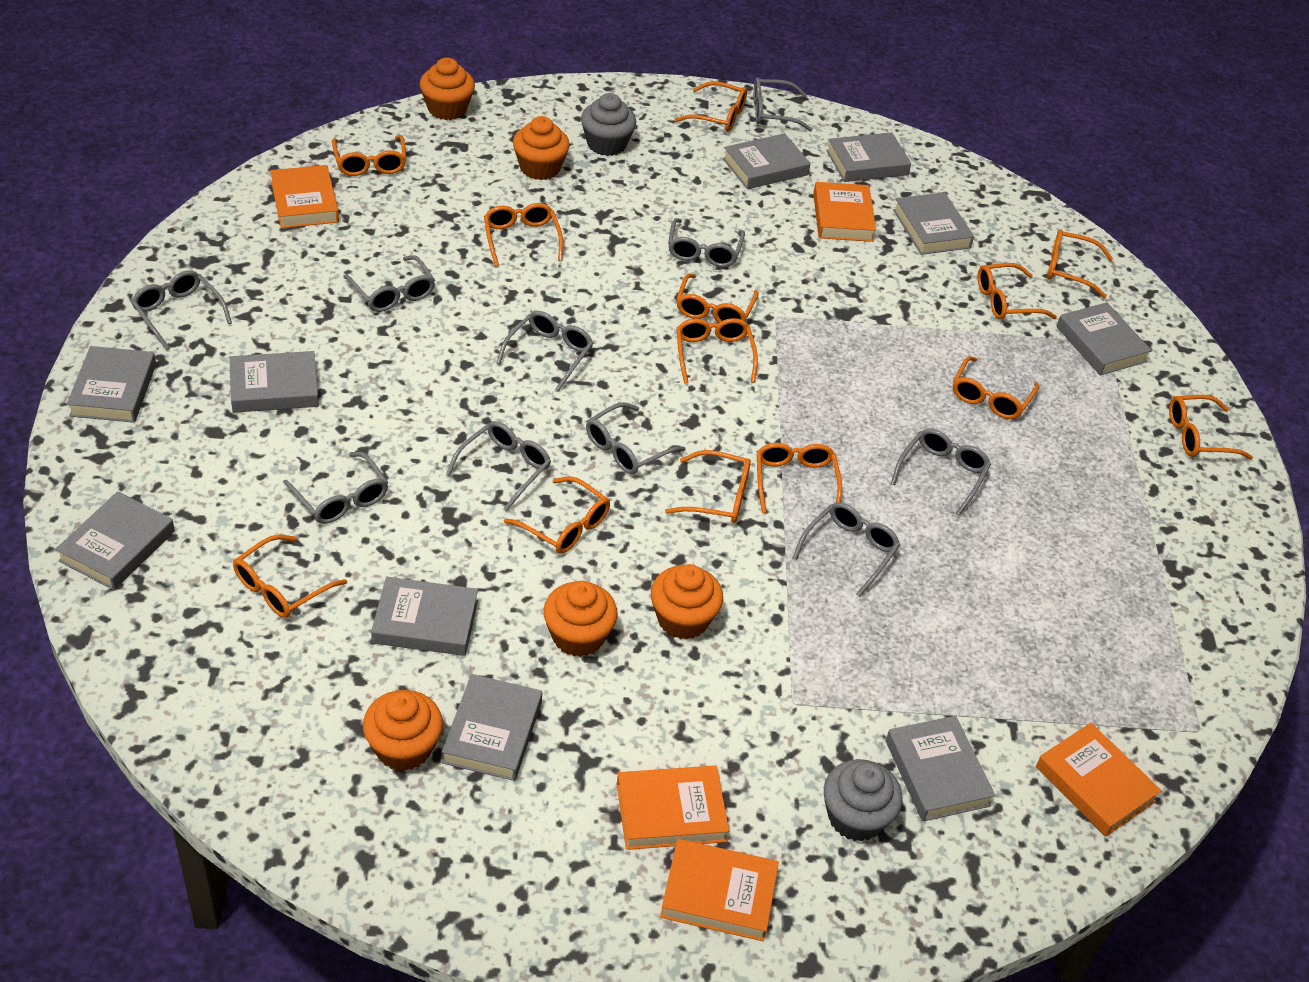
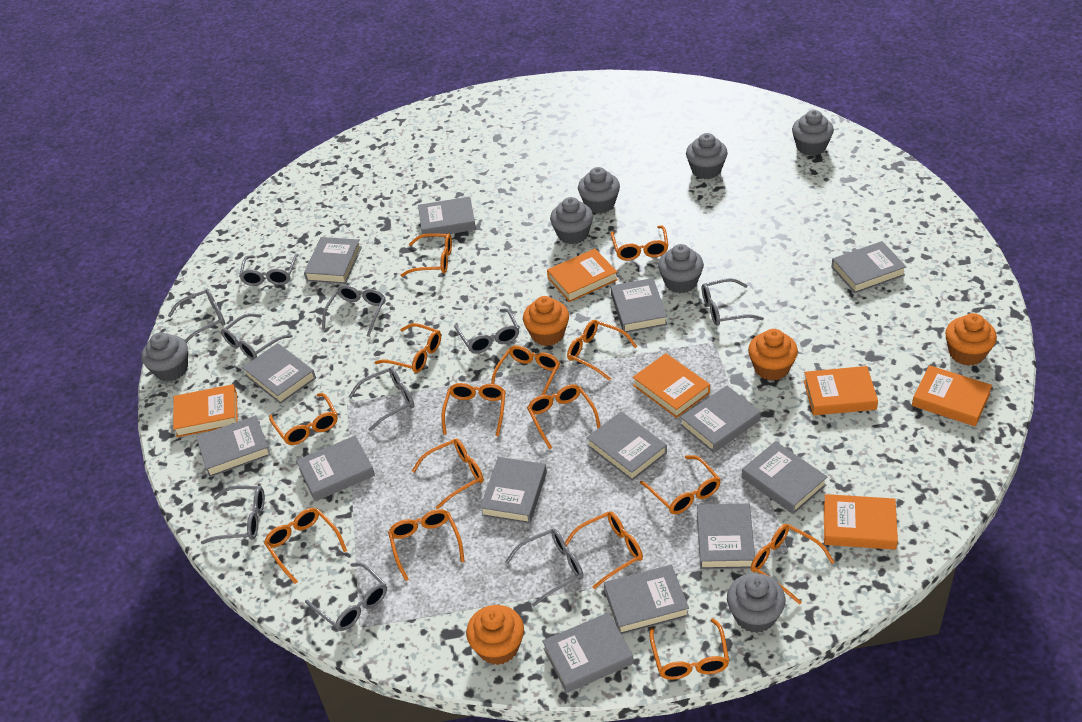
grey book: [55,491,175,590] [67,346,156,423] [229,351,319,413] [371,577,478,656] [442,674,542,781] [722,133,811,189] [826,132,911,182] [886,716,995,821] [893,192,974,255] [1056,302,1152,376] = 10 -> [196,415,271,477] [242,343,316,404] [296,436,375,501] [304,237,361,284] [418,197,476,238] [480,457,547,524] [542,612,634,693] [586,411,667,481] [604,565,689,635] [611,278,667,333] [680,386,761,453] [697,503,755,569] [742,441,827,514] [831,241,907,293] = 14
grey cupcake: [581,93,636,156] [824,759,903,841] = 2 -> [141,332,188,381] [550,197,593,244] [578,167,620,214] [658,244,704,293] [686,133,728,179] [727,573,786,633] [792,110,834,156] = 7
orange book: [270,165,339,228] [617,765,729,850] [660,839,779,941] [813,182,876,242] [1036,723,1162,837] = 5 -> [173,384,238,437] [547,249,618,302] [633,353,710,418] [804,366,878,415] [824,494,898,550] [912,365,992,427] = 6
orange cupcake: [363,690,443,771] [420,58,475,120] [513,116,570,180] [543,581,618,657] [651,564,723,639] = 5 -> [466,605,524,665] [523,296,569,346] [748,329,798,381] [945,313,997,366] = 4
orange glasses: [233,534,347,618] [332,135,406,176] [484,203,563,266] [504,476,610,554] [665,450,751,523] [674,81,747,132] [676,274,759,323] [676,318,758,384] [757,443,842,513] [953,356,1040,419] [978,263,1057,320] [1047,230,1113,298] [1169,395,1253,460] = 13 -> [264,508,347,584] [269,393,337,445] [375,323,441,373] [388,509,465,581] [401,233,452,277] [412,439,484,509] [441,383,506,437] [491,345,560,395] [527,384,601,449] [565,511,643,589] [567,320,637,381] [611,226,668,261] [640,455,721,514] [649,618,729,680] [751,524,834,605] = 15

